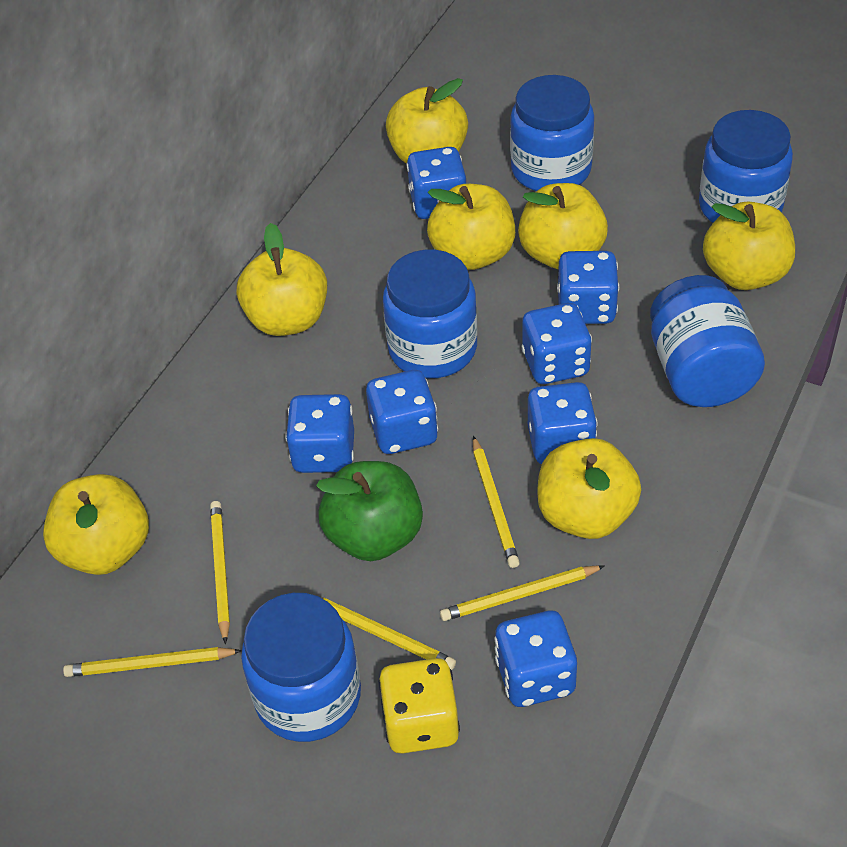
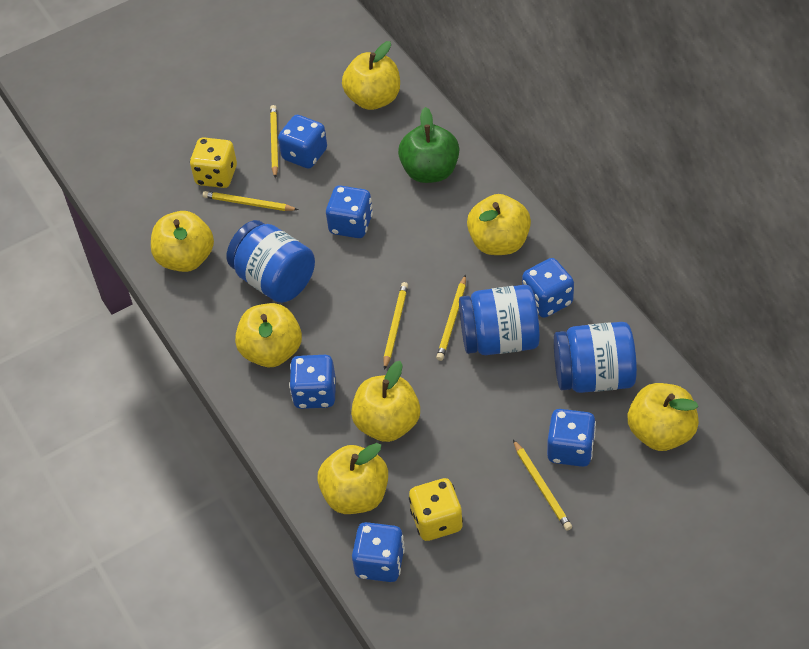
blue dice: [285,394,354,473] [366,370,438,454] [407,147,466,219] [494,611,577,707] [521,303,592,384] [528,382,598,464] [557,251,619,324] = 7 -> [278,115,327,169] [289,355,336,409] [326,185,373,238] [352,522,405,582] [522,258,574,318] [547,409,596,467] = 6
blue jar: [241,593,361,742] [383,250,477,378] [510,75,594,191] [650,275,765,407] [699,110,793,223] = 5 -> [227,220,315,303] [459,285,540,355] [554,322,637,393] = 3
yellow dice: [378,658,460,754] = 1 -> [190,137,237,188] [409,478,463,541] = 2

